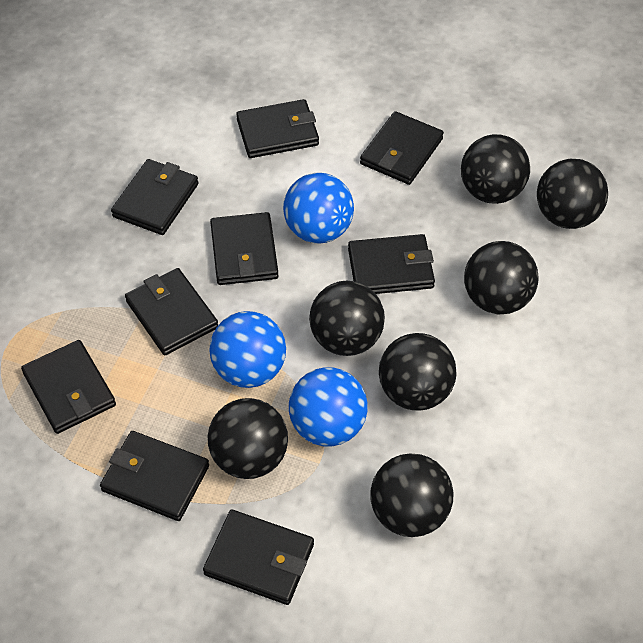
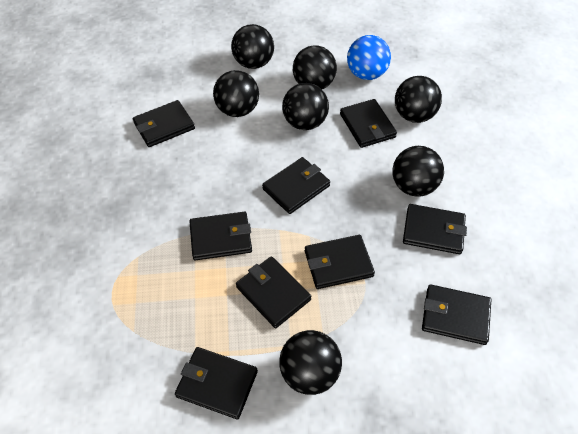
blue ball: [209,311,286,388] [283,173,354,244] [289,367,368,446] = 3 -> [347,35,391,80] = 1

